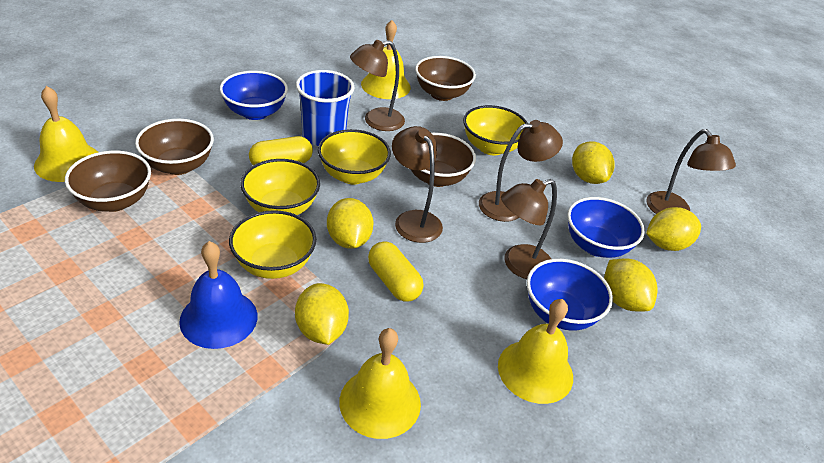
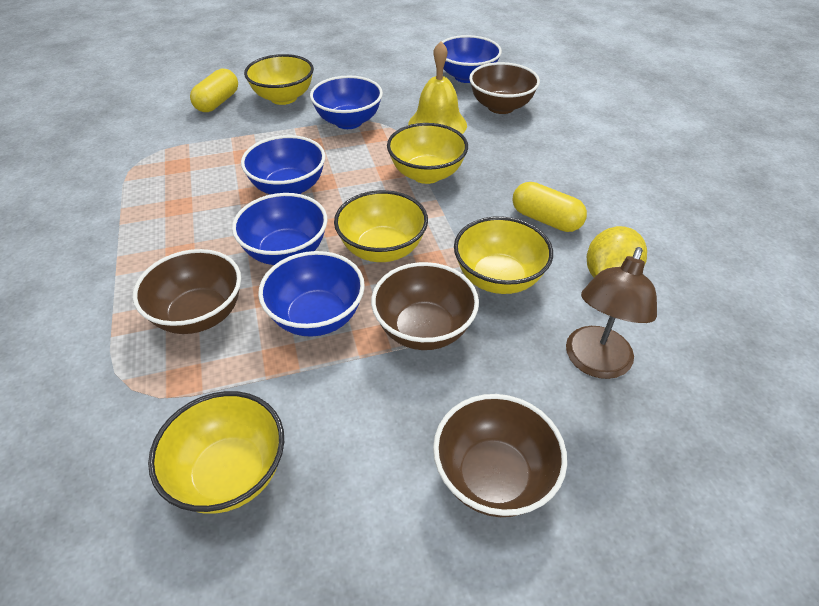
blue bell: [179,241,257,349] = 1 -> none = 0
blue bowl: [220,71,288,120] [527,259,613,331] [567,197,645,258] = 3 -> [232,193,328,265] [241,135,325,195] [258,251,365,337] [310,76,383,129] [442,35,502,83] = 5
blue cup: [296,70,354,146] = 1 -> none = 0
brown lamp: [350,40,405,131] [392,126,443,243] [479,120,563,222] [501,179,557,279] [647,129,736,214] = 5 -> [566,247,657,379] = 1
yellow bell: [34,86,98,182] [339,328,421,439] [361,20,411,99] [498,299,573,404] = 4 -> [408,41,467,134] = 1
yellow bowl: [229,210,316,279] [240,159,320,215] [318,129,391,185] [463,105,528,155] = 4 -> [148,391,284,514] [244,54,314,105] [334,190,428,262] [387,123,468,184] [454,216,553,294] = 5
yellow lemon: [295,283,349,345] [327,198,374,249] [572,141,615,184] [604,258,658,312] [646,207,701,251] = 5 -> [587,226,647,277] = 1

